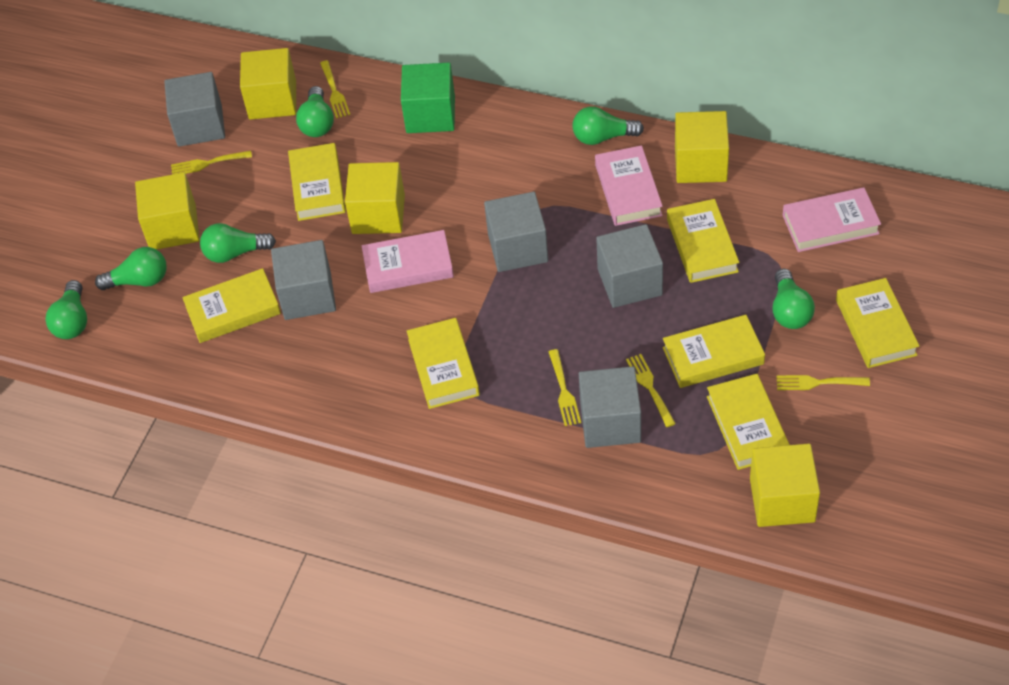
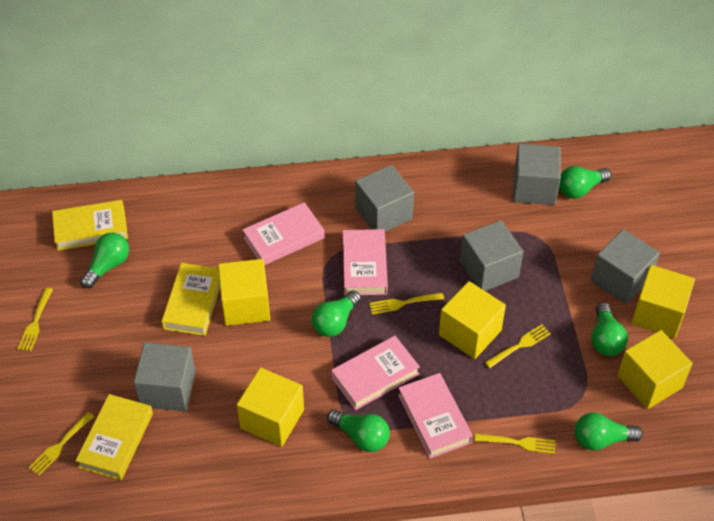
green cube: [401,63,455,133] = 1 -> none = 0
pink book: [362,230,454,293] [595,145,663,226] [783,187,881,252] = 3 -> [243,202,325,265] [331,336,420,410] [343,229,388,295] [398,373,473,459] = 4
yellow book: [182,268,281,343] [288,143,346,221] [407,318,480,409] [663,315,765,388] [667,199,739,283] [707,374,790,470] [836,278,919,368] = 7 -> [52,200,128,251] [76,394,153,480] [161,263,220,336] = 3

